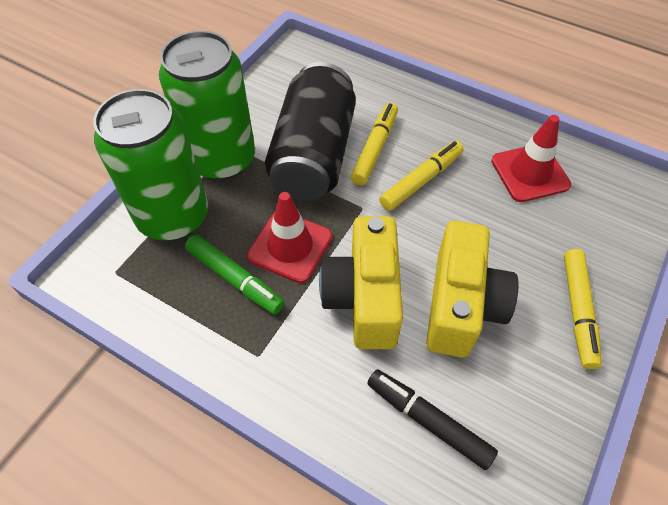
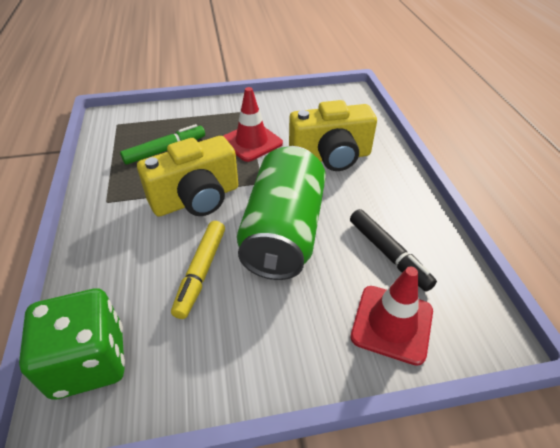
black can: [264,62,356,201] = 1 -> none = 0
green can: [93,89,208,241] [159,31,255,180] = 2 -> [237,146,326,280] = 1
green dice: none = 0 -> [19,289,125,400] = 1
yellow marker: [350,103,398,185] [379,141,464,211] [564,249,602,369] = 3 -> [171,221,225,319] = 1

